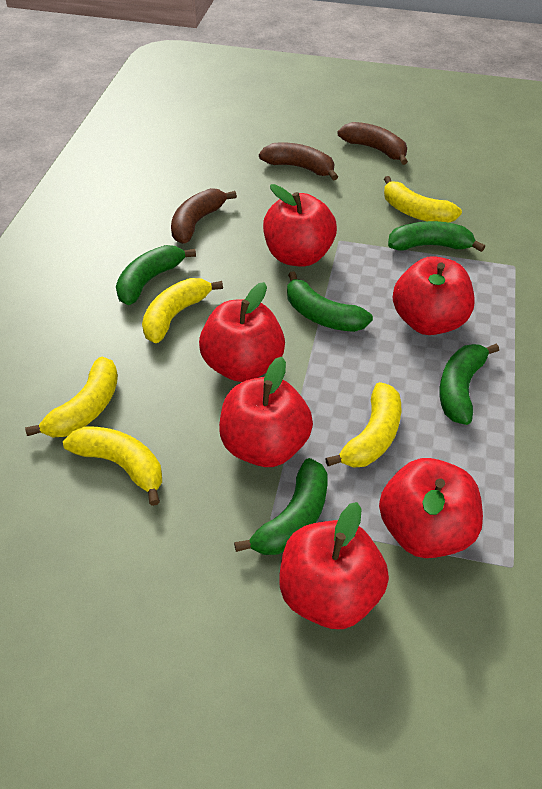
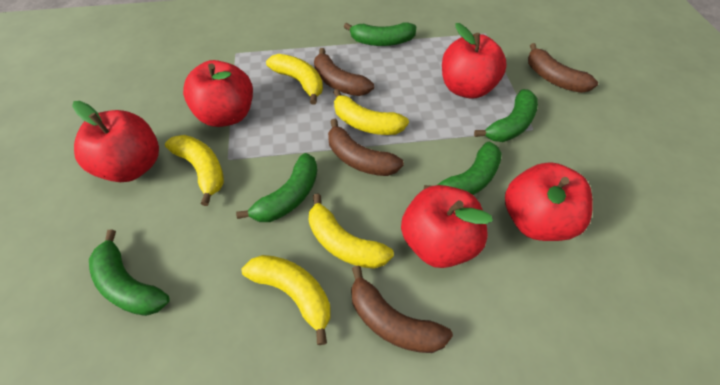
brown banana: [171,188,237,244] [259,143,338,181] [337,122,408,165] = 3 -> [314,48,374,96] [328,119,404,176] [351,265,453,353] [528,43,598,93] = 4
red apple: [199,282,285,382] [219,357,313,467] [263,184,337,267] [280,502,389,629] [379,458,483,558] [393,256,475,335] = 6 -> [72,101,159,182] [183,60,253,127] [401,185,493,268] [442,23,507,98] [505,162,593,241] = 5

